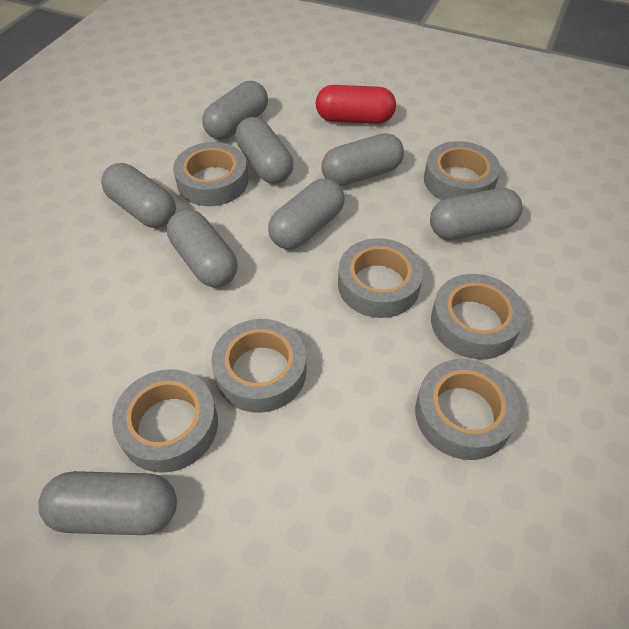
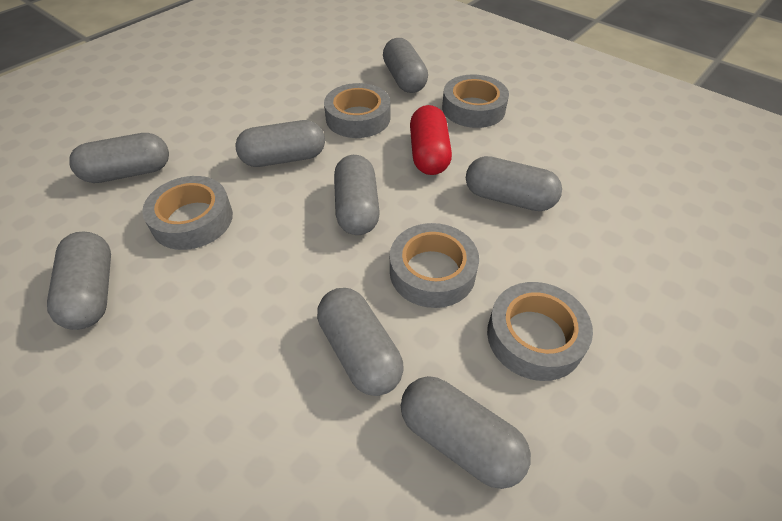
grey tape: [112,369,218,473] [173,142,248,206] [211,319,306,413] [338,238,423,318] [415,359,520,460] [424,141,501,200] [431,274,525,359] = 7 -> [142,176,233,250] [324,83,390,138] [390,223,479,308] [442,74,509,128] [487,282,593,381] = 5

